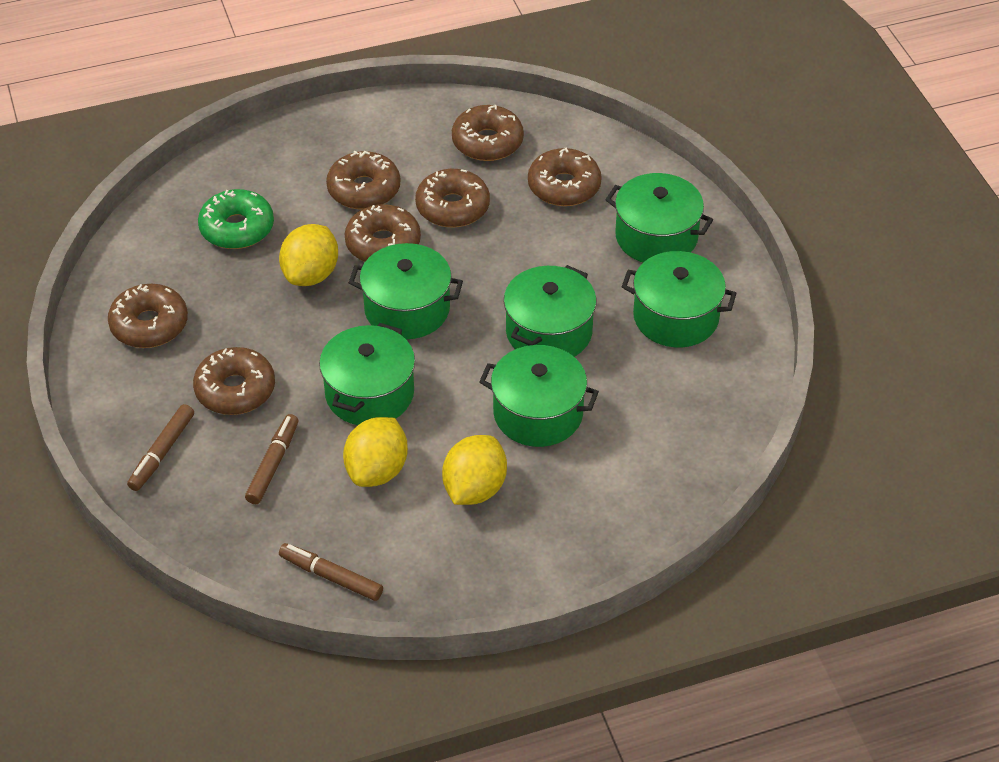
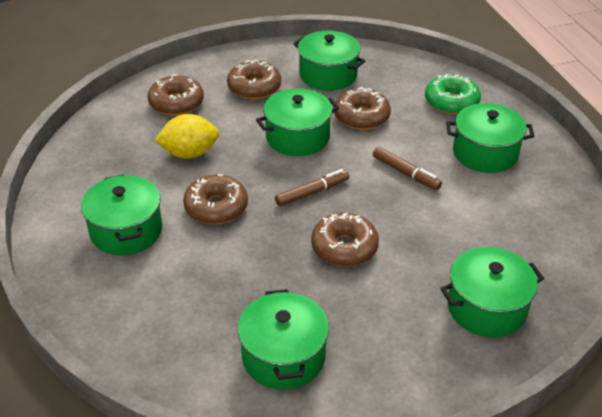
brown donut: [108,284,188,348] [193,347,275,415] [326,151,400,209] [345,204,421,262] [415,169,490,227] [452,105,524,161] [528,148,602,206] = 7 -> [148,74,204,116] [183,174,248,224] [227,60,281,99] [311,213,379,267] [334,87,391,130] = 5
brown marker: [127,404,194,491] [245,414,298,504] [279,543,383,601] = 3 -> [275,169,350,207] [373,147,442,190] = 2
yellow lemon: [279,224,338,286] [343,417,408,487] [442,435,507,505] = 3 -> [154,114,219,159] = 1

